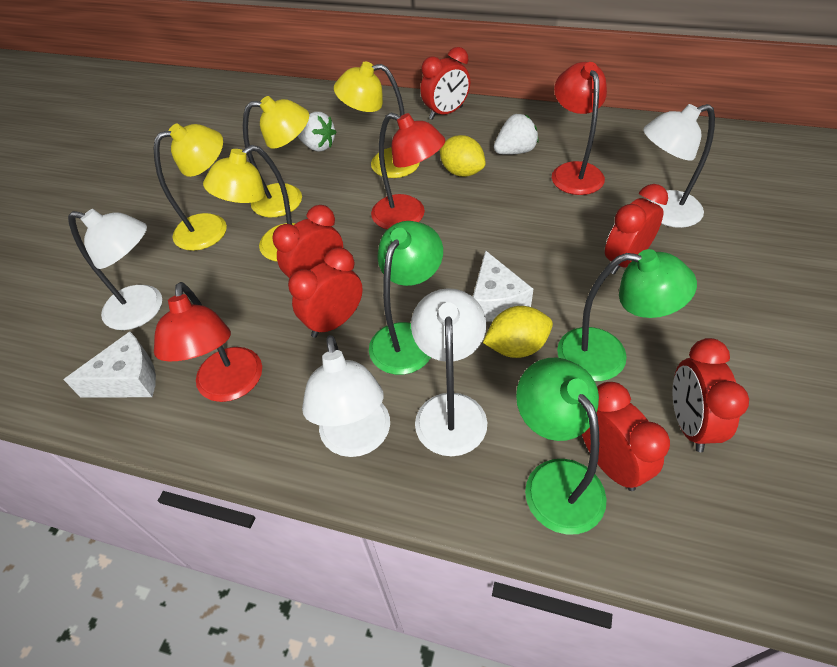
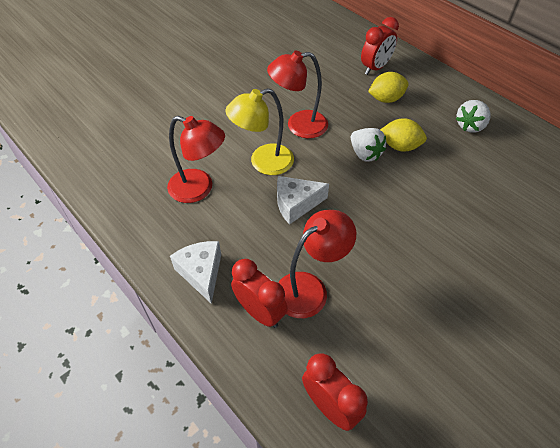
green lamp: [369,221,443,375] [516,358,607,535] [557,249,697,381] = 3 -> none = 0
red clock: [272,205,343,279] [288,247,363,338] [420,47,470,120] [582,382,670,491] [605,184,668,275] [672,338,749,452] = 6 -> [231,259,288,328] [302,353,368,431] [361,17,399,75] = 3
white lamp: [68,209,162,330] [302,335,390,457] [411,288,487,456] [643,104,715,228] = 4 -> none = 0
yellow lamp: [154,123,227,251] [203,145,296,262] [243,96,309,218] [334,62,420,178] = 4 -> [225,88,294,175] = 1

